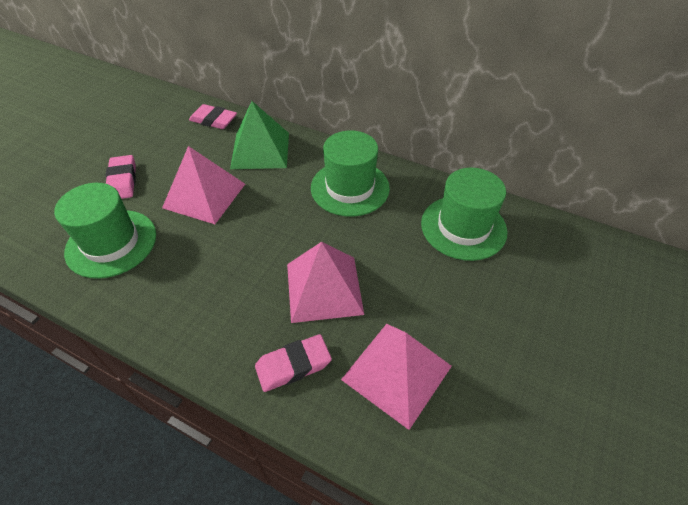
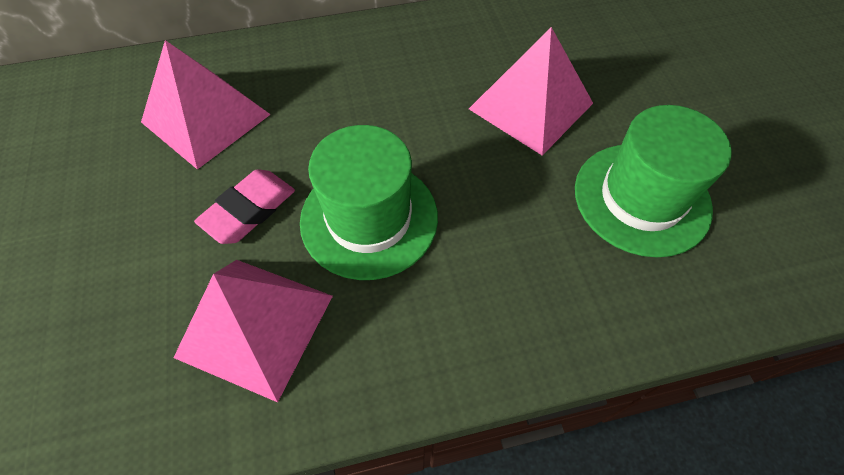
green hat: [54,183,156,279] [311,130,390,217] [421,168,507,261] = 3 -> [300,125,438,280] [575,105,731,258] = 2
green pyramid: [230,101,289,169] = 1 -> none = 0
pink eraser: [105,155,136,199] [189,104,237,129] [255,334,332,392] = 3 -> [194,169,295,244] = 1

